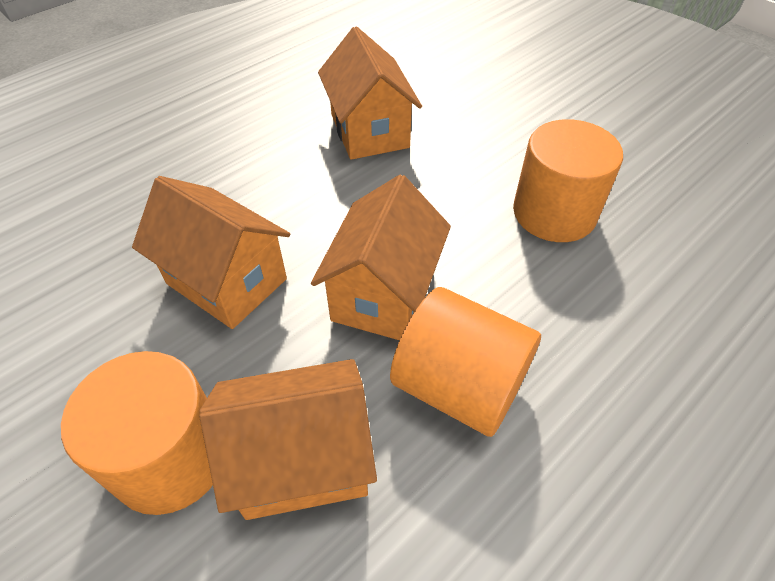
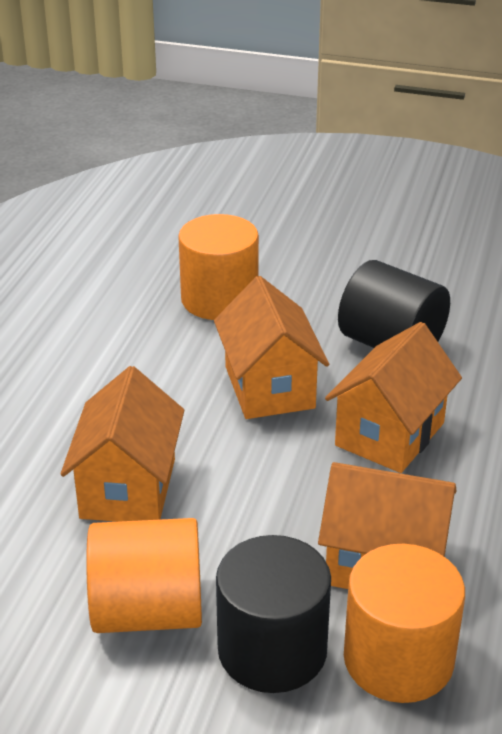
black cylinder: none = 0 -> [216,535,331,693] [338,260,450,348] = 2

